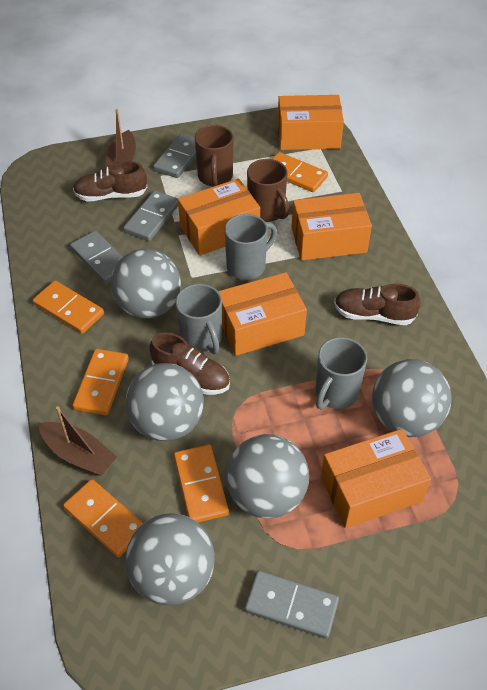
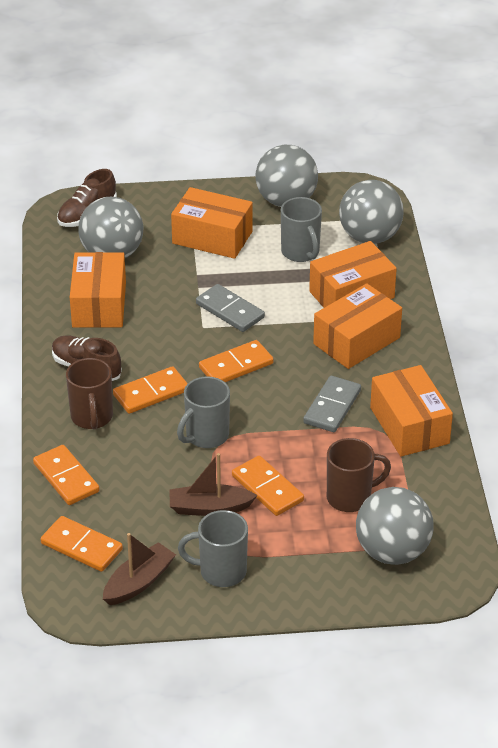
brown shoe: [73,161,147,202] [149,332,230,395] [334,284,421,325] = 3 -> [52,335,122,381] [57,169,117,227] = 2
grey ball: [111,249,181,319] [125,363,204,441] [125,514,215,606] [226,434,309,519] [372,359,452,437] = 5 -> [78,197,143,258] [256,145,318,207] [339,180,404,244] [356,487,434,565] = 4
grey domino: [70,231,122,284] [123,191,178,241] [153,133,196,178] [244,570,339,639] = 4 -> [196,284,265,332] [303,376,361,432] = 2

